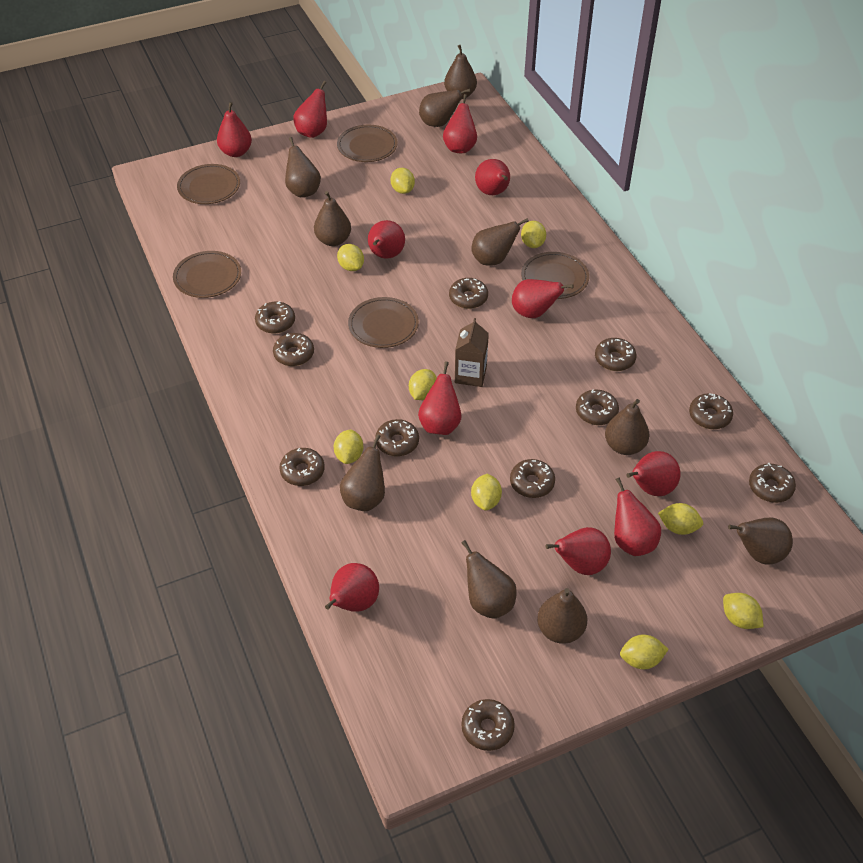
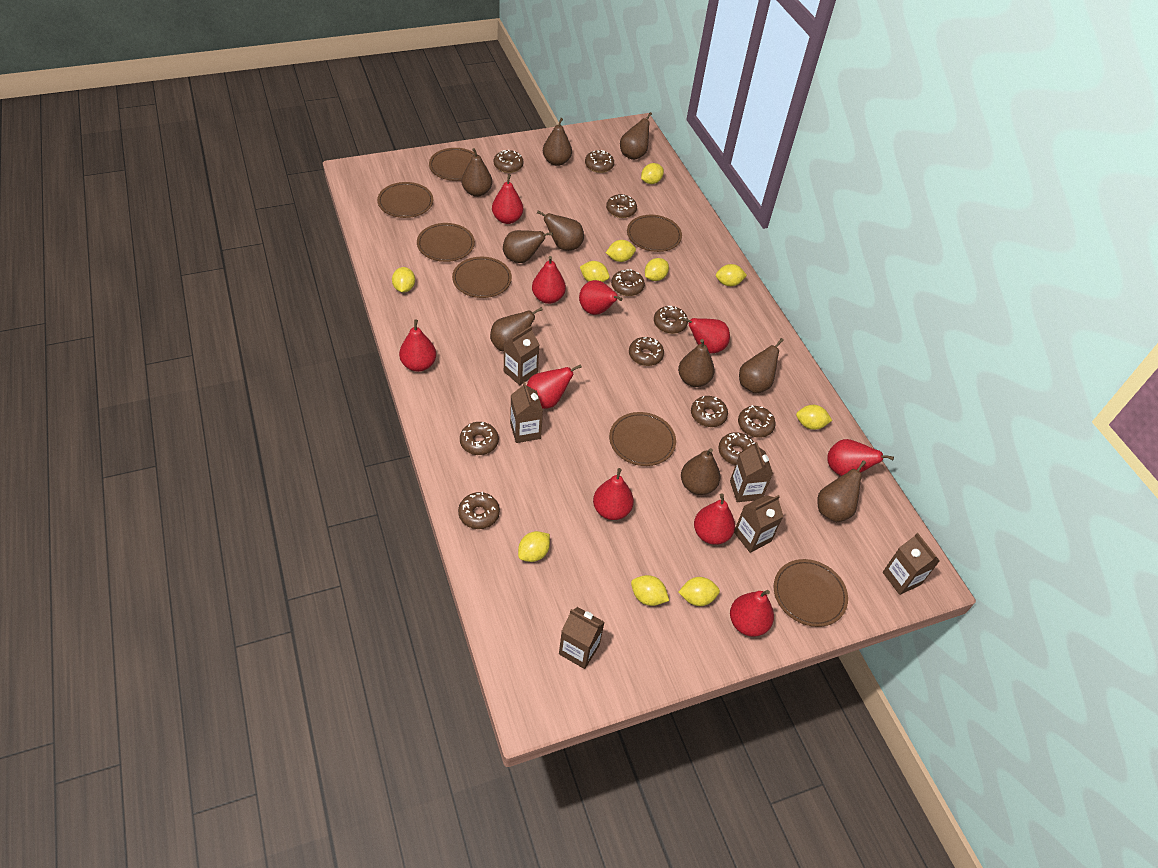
brown carton: [455,318,489,387] = 1 -> [504,326,540,385] [510,382,543,443] [559,607,605,669] [730,442,773,502] [734,495,784,553] [883,533,940,595] = 6
brown plate: [173,251,241,298] [177,164,240,204] [337,125,398,162] [348,297,419,348] [521,252,589,299] = 5 -> [377,182,433,218] [417,223,475,262] [429,148,475,181] [452,257,512,298] [609,412,676,466] [627,215,682,252] [774,559,848,627] = 7
red pear: [217,102,252,157] [294,81,327,138] [325,563,379,612] [368,220,405,258] [418,361,462,435] [443,94,477,153] [475,159,510,195] [512,279,574,318] [545,527,611,575] [614,477,661,556] [626,451,680,496] = 11 -> [399,319,436,372] [492,174,523,224] [527,364,582,409] [532,256,566,304] [579,280,623,315] [593,468,634,520] [682,317,730,353] [694,493,735,545] [730,590,774,637] [827,439,894,476] = 10
yellow lemon: [334,429,363,464] [337,244,364,271] [391,168,415,194] [409,369,437,400] [471,474,502,510] [521,221,546,248] [620,634,669,669] [658,503,703,535] [723,593,763,629] = 9 -> [392,267,415,292] [518,531,550,562] [580,261,610,282] [606,240,636,262] [631,575,669,606] [641,163,664,184] [645,258,669,281] [678,577,720,606] [716,264,747,286] [796,405,832,430] = 10

